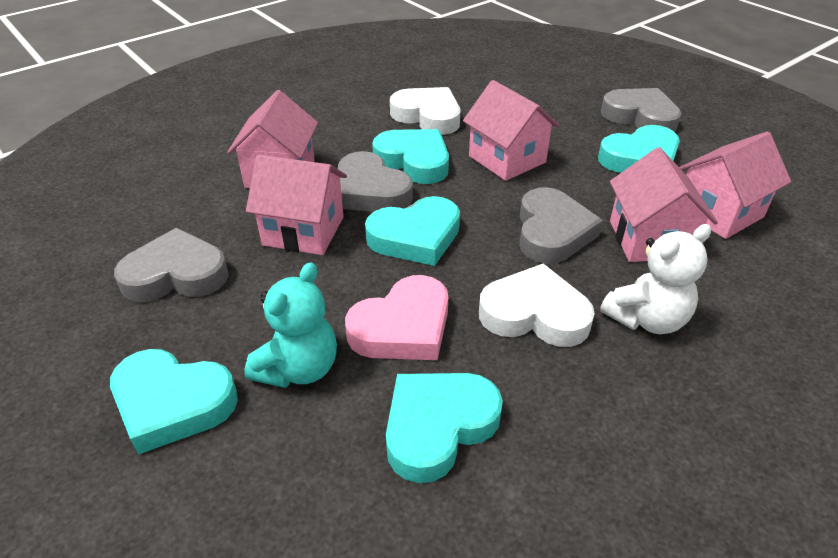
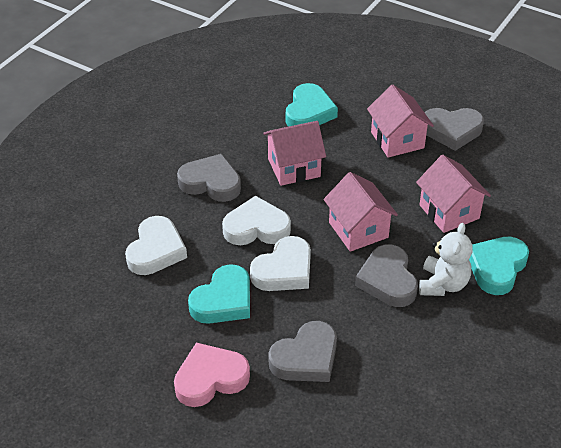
pink house: [227,90,318,188] [246,155,347,255] [463,80,560,181] [610,147,718,262] [679,131,791,239] = 5 -> [263,121,326,186] [324,172,398,252] [367,85,434,158] [416,155,491,233] = 4
turquoise heart: [110,349,238,455] [365,196,460,266] [372,129,449,184] [386,373,503,483] [598,125,680,173] = 5 -> [188,264,250,324] [286,83,338,127] [469,237,529,295] = 3
turquoise teddy bear: [244,262,337,388] = 1 -> none = 0
white heart: [390,87,460,135] [479,264,595,347] = 2 -> [125,216,187,275] [222,196,291,245] [250,236,311,291] = 3

